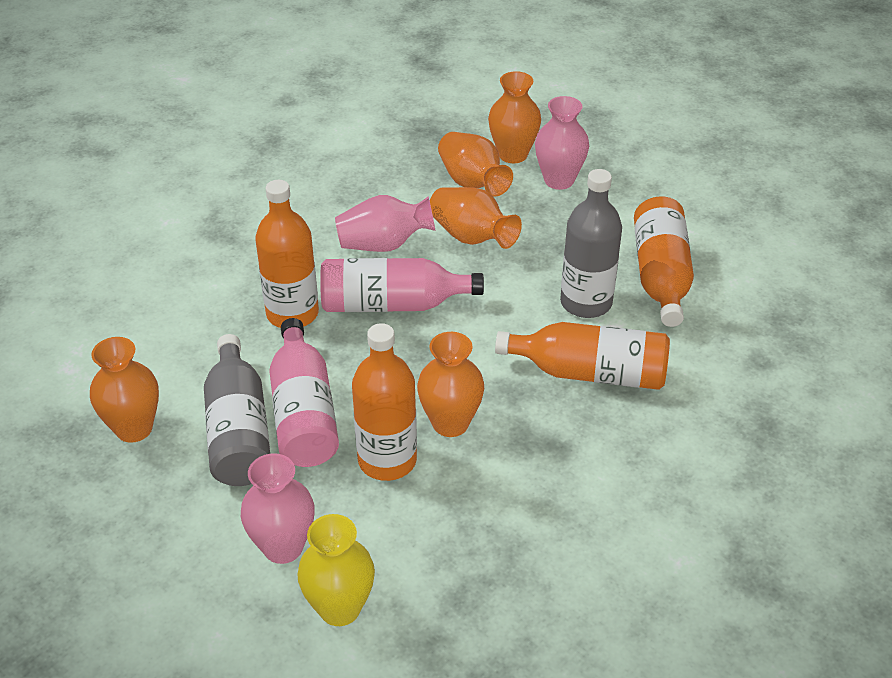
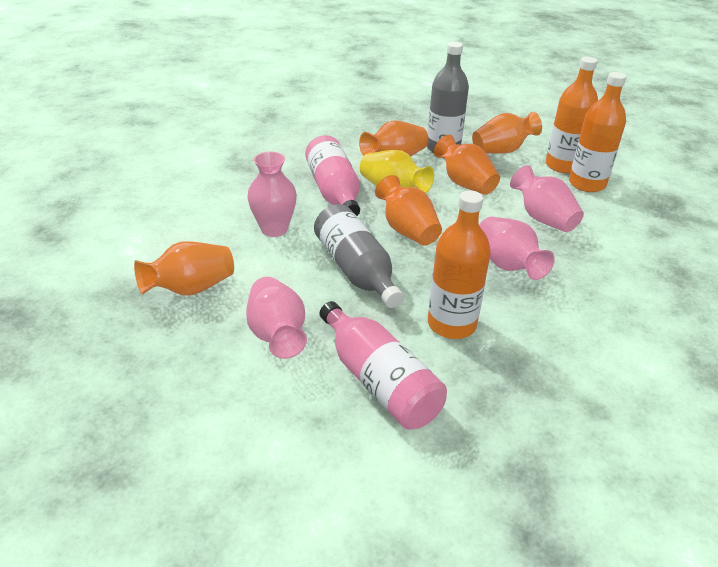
orange bottle: [255,180,319,328] [352,323,417,481] [495,322,670,390] [634,196,694,327] = 4 -> [428,190,491,339] [546,57,598,173] [569,72,626,192] = 3
pink vase: [241,453,315,564] [335,195,436,252] [535,96,589,190] = 3 -> [246,277,307,359] [247,152,297,237] [479,217,555,280] [510,165,584,232] = 4

